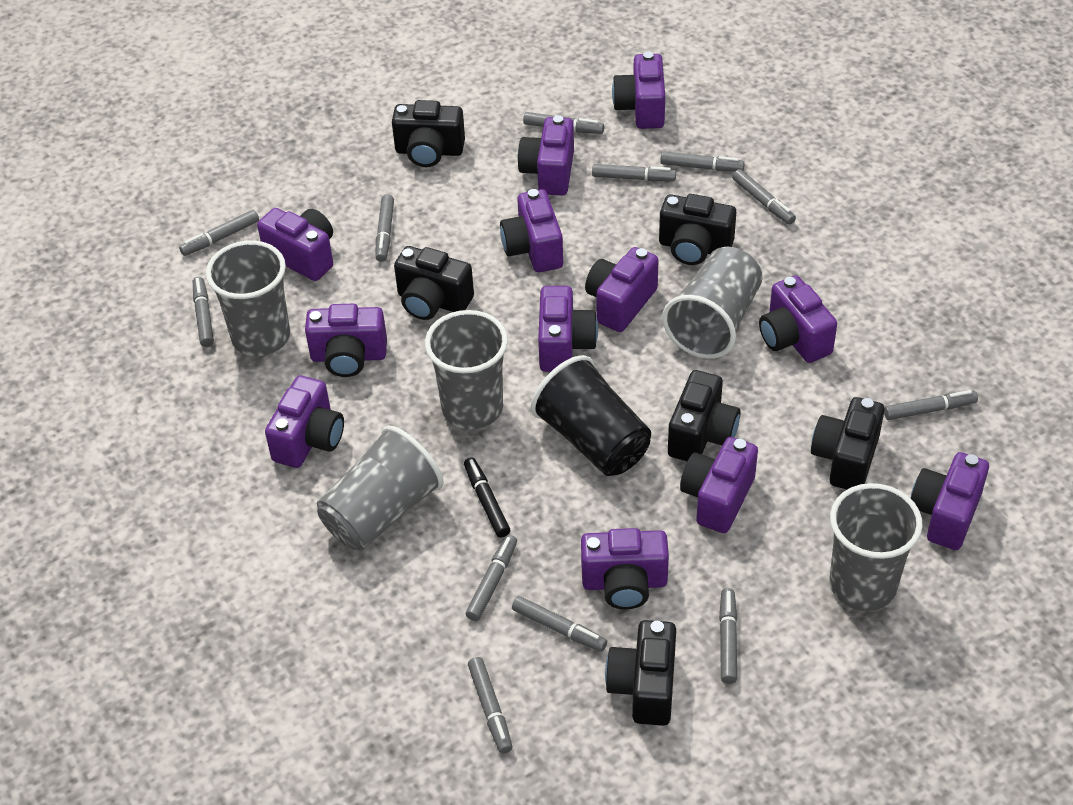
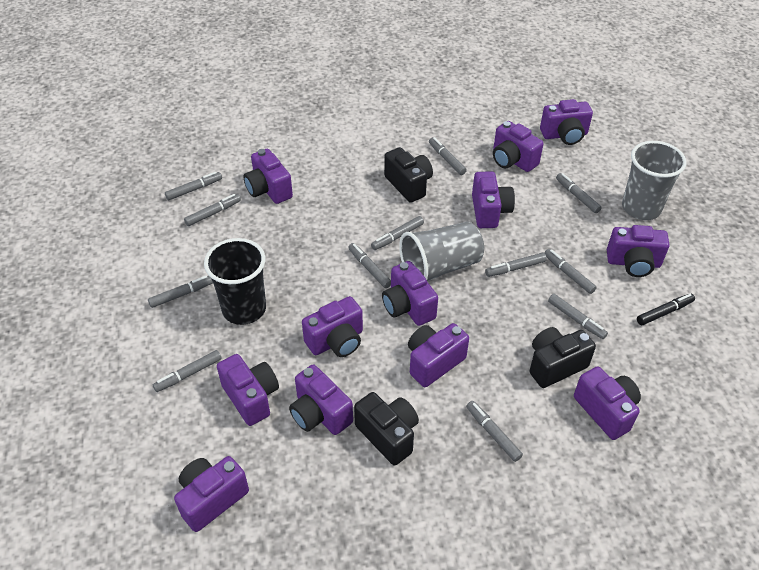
black camera: [392,100,465,167] [394,246,474,320] [605,620,676,726] [659,194,736,265] [668,370,740,461] [811,397,885,489] = 6 -> [354,392,419,466] [384,147,433,203] [530,327,596,388] = 3
grey cup: [206,241,290,356] [317,426,444,550] [425,310,508,430] [662,247,763,359] [830,483,923,611] = 5 -> [399,222,484,282] [622,141,686,220] = 2

